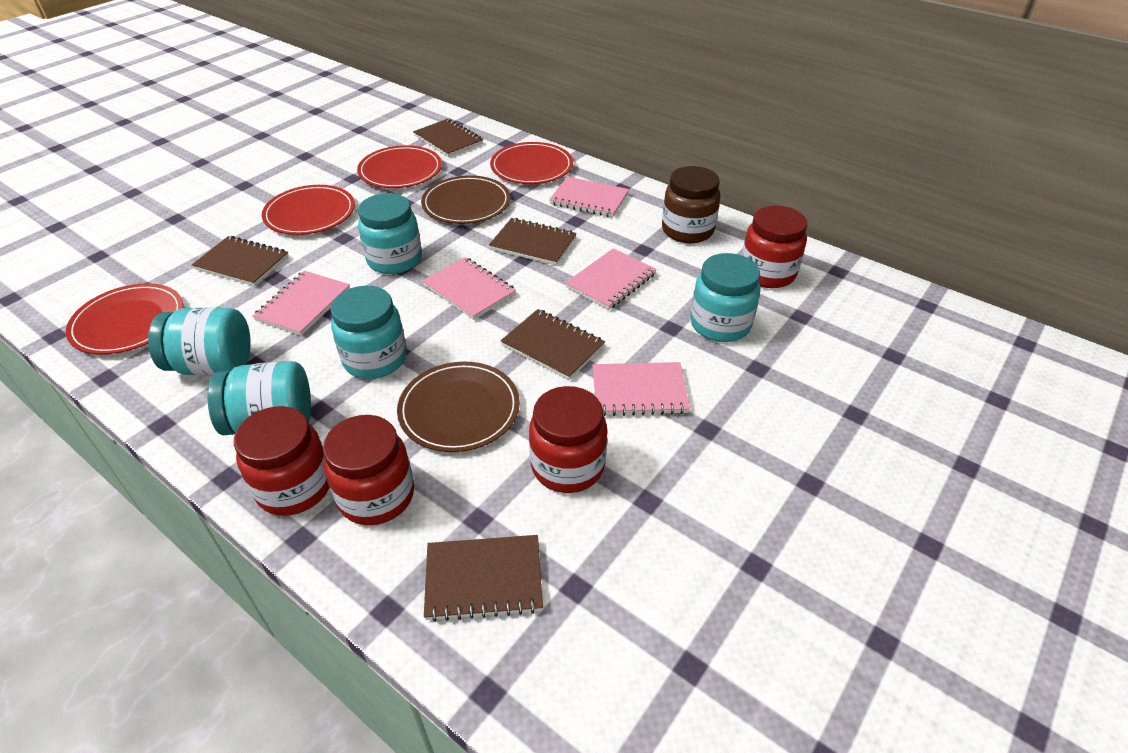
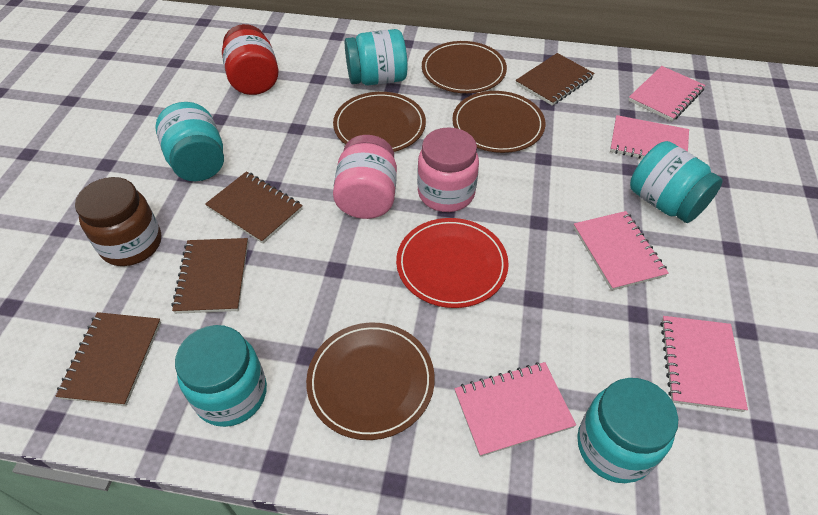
brown notebook: [192,236,289,286] [413,119,483,157] [424,535,543,622] [489,218,577,265] [501,309,605,380] = 5 -> [56,312,161,406] [171,238,248,314] [205,172,303,244] [516,53,594,106] = 4
brown plate: [397,362,520,452] [421,175,510,224] = 2 -> [306,323,435,440] [333,92,426,152] [422,41,507,93] [452,91,545,153] = 4
pink jar: none = 0 -> [333,135,397,219] [417,127,479,212] = 2
red jar: [234,406,330,516] [323,415,414,525] [529,386,607,493] [742,205,807,288] = 4 -> [222,24,279,95] = 1
red plate: [66,283,183,355] [262,185,355,235] [357,145,442,188] [490,142,573,184] = 4 -> [396,218,509,308] = 1

